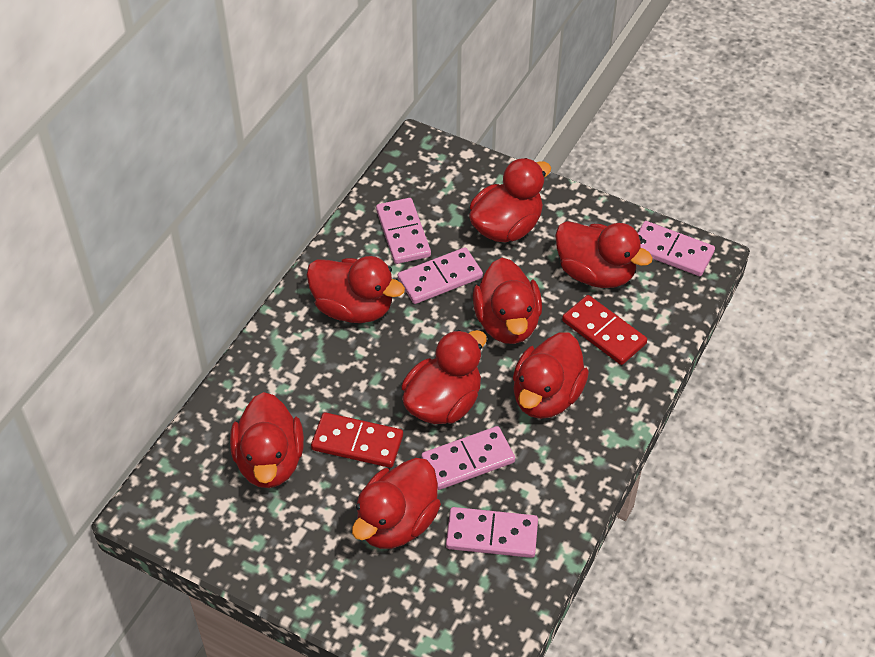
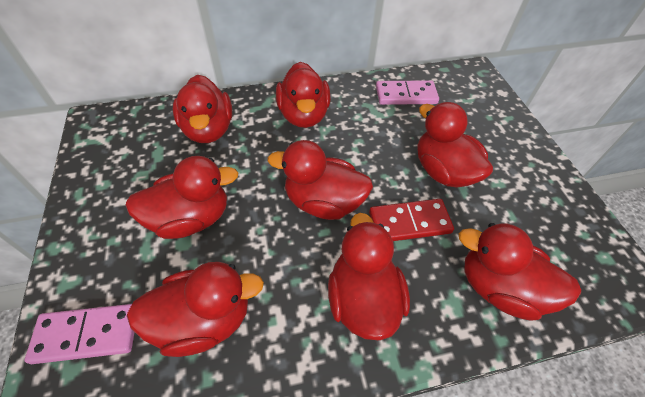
pink domino: [376,198,431,264] [398,247,483,304] [421,426,515,490] [446,507,538,558] [638,221,715,276] = 5 -> [25,304,135,364] [376,80,439,105] = 2
red domino: [311,412,403,468] [562,295,647,365] = 2 -> [369,199,454,241] = 1

